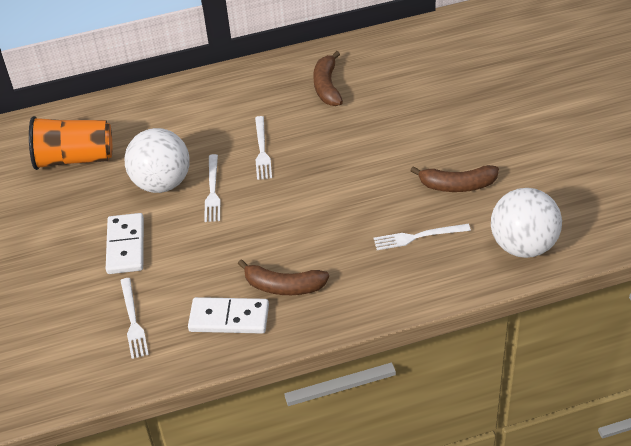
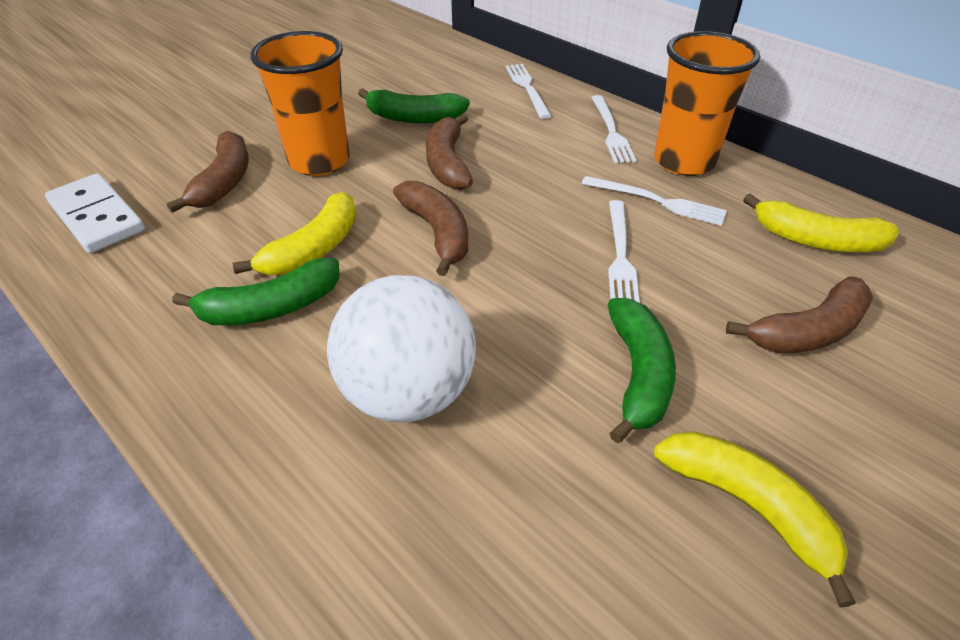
brown banana: [238,259,329,295] [313,51,343,106] [410,165,499,192] = 3 -> [167,131,249,213] [393,181,468,276] [426,114,473,190] [726,276,873,353] = 4
green banana: none = 0 -> [172,258,340,325] [358,88,470,123] [607,298,676,443] = 3
orange cup: [29,116,112,170] = 1 -> [250,31,350,176] [654,31,760,176] = 2
white ball: [125,128,190,193] [491,188,562,258] = 2 -> [327,275,476,422] = 1
white domino: [106,213,144,274] [188,297,269,334] = 2 -> [45,173,145,253] = 1
yellow banana: none = 0 -> [233,192,357,275] [654,431,856,607] [743,194,899,252] = 3

